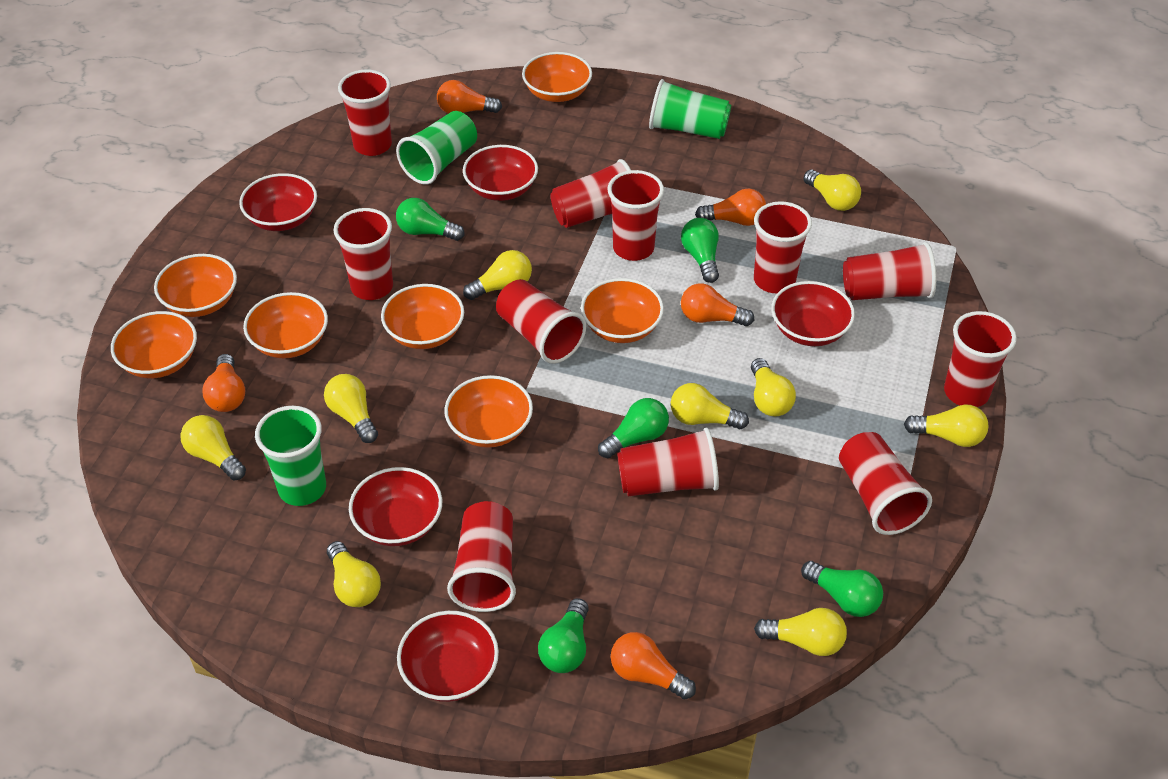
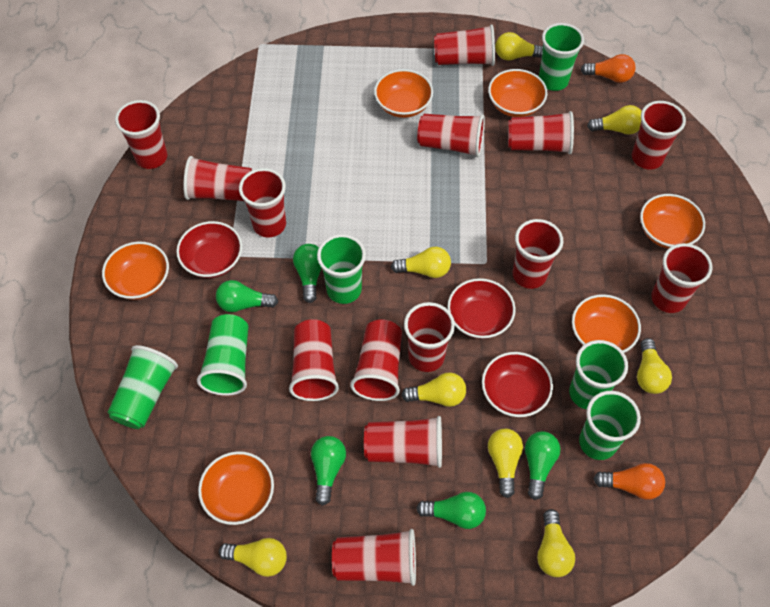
green cup: [255,406,326,506] [396,111,477,185] [649,79,731,139] = 3 -> [108,345,178,429] [197,314,249,396] [317,234,366,304] [539,23,584,91] [569,340,628,409] [579,391,641,460] = 6
orange bowl: [111,311,197,378] [154,254,237,317] [243,292,328,358] [381,284,464,349] [444,375,533,448] [522,52,592,102] [581,278,664,343] = 7 -> [102,242,169,300] [198,451,274,525] [374,69,433,118] [488,69,547,117] [572,294,641,353] [640,194,705,249] = 6
orange light bulb: [203,354,245,412] [437,80,502,114] [611,632,696,699] [681,283,754,326] [695,189,766,226] = 5 -> [581,54,636,83] [594,463,665,500] = 2
red bowl: [239,173,317,231] [349,467,442,546] [397,611,499,702] [463,145,538,201] [771,281,855,346] = 5 -> [176,221,242,278] [447,278,516,339] [482,352,553,417] = 3
red cup: [333,208,393,300] [338,70,392,156] [447,501,516,612] [496,279,586,364] [550,159,631,228] [607,170,664,261] [617,428,719,496] [754,201,812,293] [839,432,932,535] [843,242,936,300] [944,311,1017,407] = 11 -> [115,100,167,169] [183,156,252,201] [239,168,286,238] [289,319,339,401] [332,529,416,586] [350,319,402,401] [364,416,442,468] [404,302,455,372] [417,114,485,157] [434,24,495,66] [508,111,574,154] [513,219,563,289] [632,101,686,169] [651,243,713,313] = 14
yellow light bulb: [180,415,246,480] [324,374,378,443] [327,541,381,607] [463,250,532,300] [671,383,749,429] [751,358,796,416] [754,608,847,656] [803,170,861,211] [904,405,989,447] = 9 -> [219,538,287,577] [391,247,451,278] [401,372,466,407] [488,429,523,498] [495,32,543,60] [537,509,575,577] [587,105,641,134] [637,338,672,394] = 8

